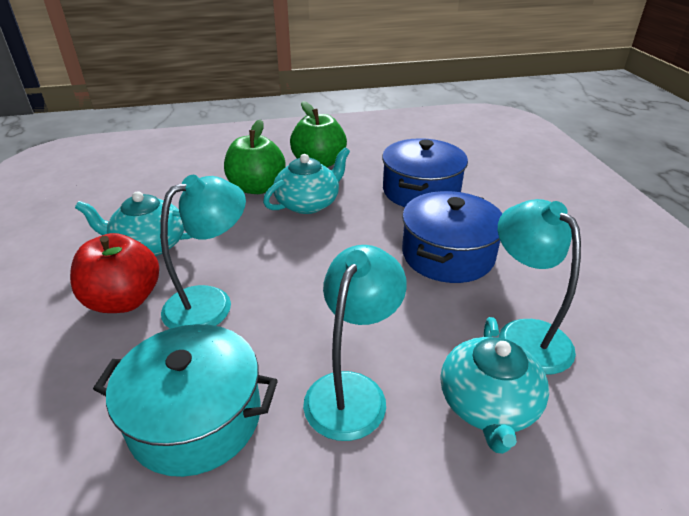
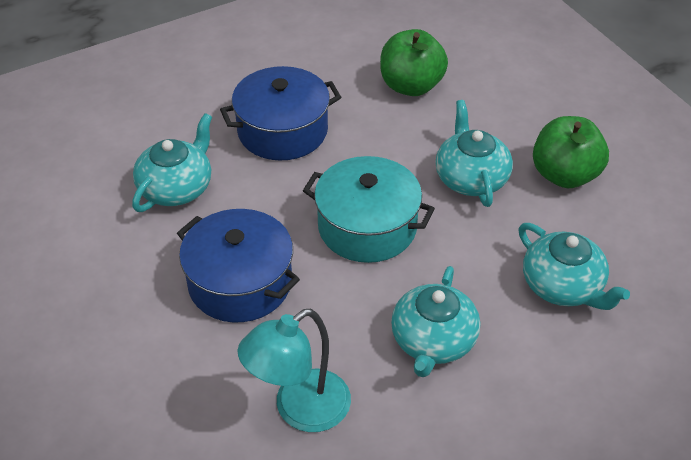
red apple: [70,233,159,313] = 1 -> none = 0
turquoise lamp: [160,175,246,329] [303,245,407,441] [498,199,581,375] = 3 -> [237,309,351,432] = 1
turquoise teapot: [75,191,192,256] [263,148,350,214] [441,317,549,454] = 3 -> [132,113,212,212] [391,266,480,377] [435,100,513,207] [518,223,630,310] = 4

